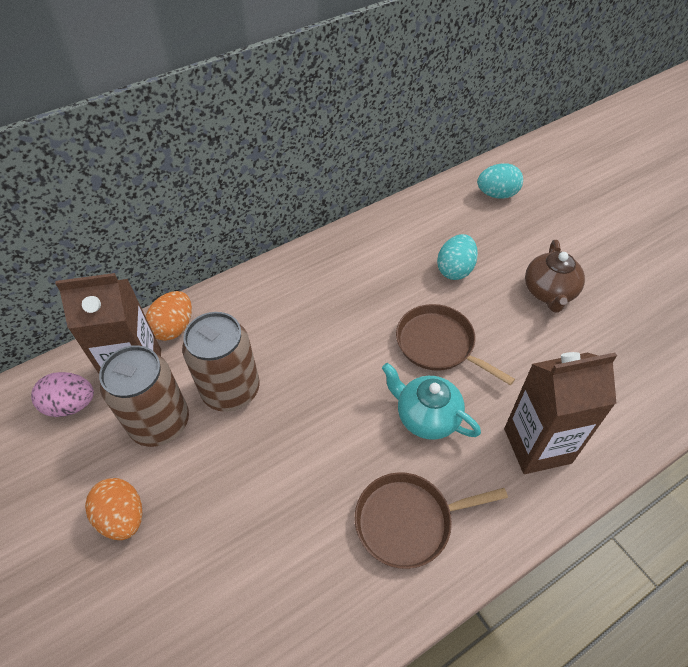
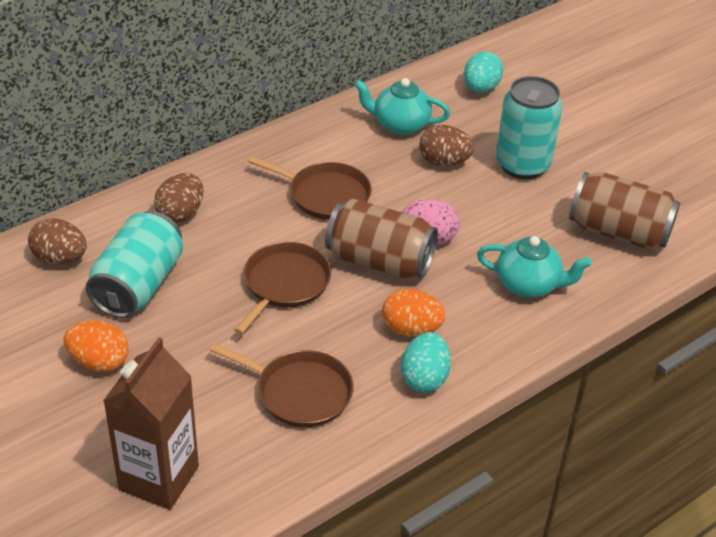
brown carton: [55,273,161,373] [504,352,617,474] = 2 -> [103,337,199,510] = 1
brown egg: none = 0 -> [28,218,87,264] [154,173,203,223] [419,125,474,166] = 3
brown pan: [355,472,508,569] [396,304,515,385] = 2 -> [210,343,354,427] [234,242,331,334] [248,156,372,220] = 3
brown teapot: [525,240,585,313] = 1 -> none = 0
turquoise can: none = 0 -> [86,211,183,318] [496,76,562,179] = 2
turquoise teapot: [382,363,481,440] = 1 -> [354,78,450,135] [477,236,592,298] = 2

